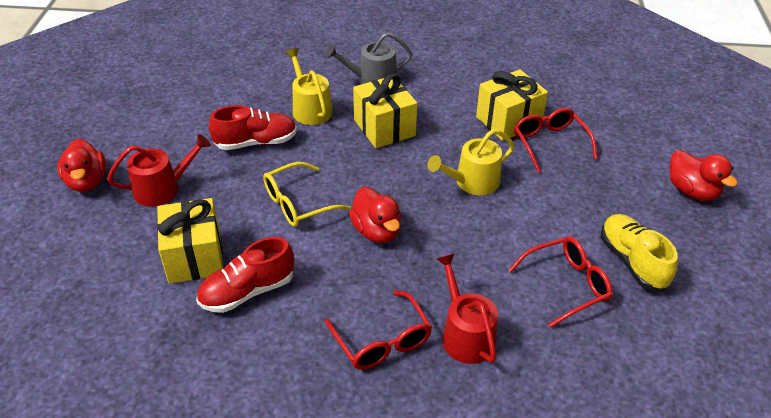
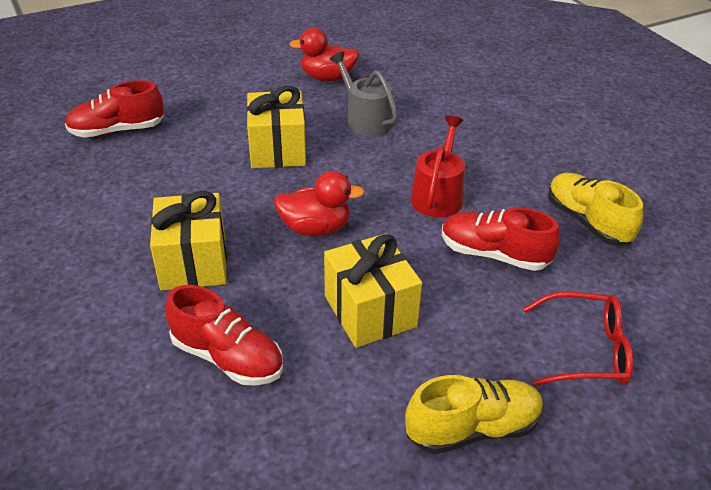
red duck: [57,139,106,192] [349,187,401,243] [670,150,738,201] = 3 -> [274,171,365,236] [290,28,359,81] = 2
red glasses: [325,291,432,370] [509,237,612,328] [514,108,598,173] = 3 -> [523,292,633,386] = 1
red shoe: [196,237,294,313] [209,105,297,150] = 2 -> [65,80,164,138] [165,285,283,386] [442,208,560,271] = 3
red watering can: [107,134,211,207] [436,254,498,364] = 2 -> [410,116,465,218] = 1
yellow glasses: [263,162,351,227] = 1 -> none = 0
yellow shoe: [601,214,678,291] = 1 -> [405,375,543,454] [548,173,643,246] = 2
yellow watering can: [285,48,333,125] [427,129,514,195] = 2 -> none = 0

